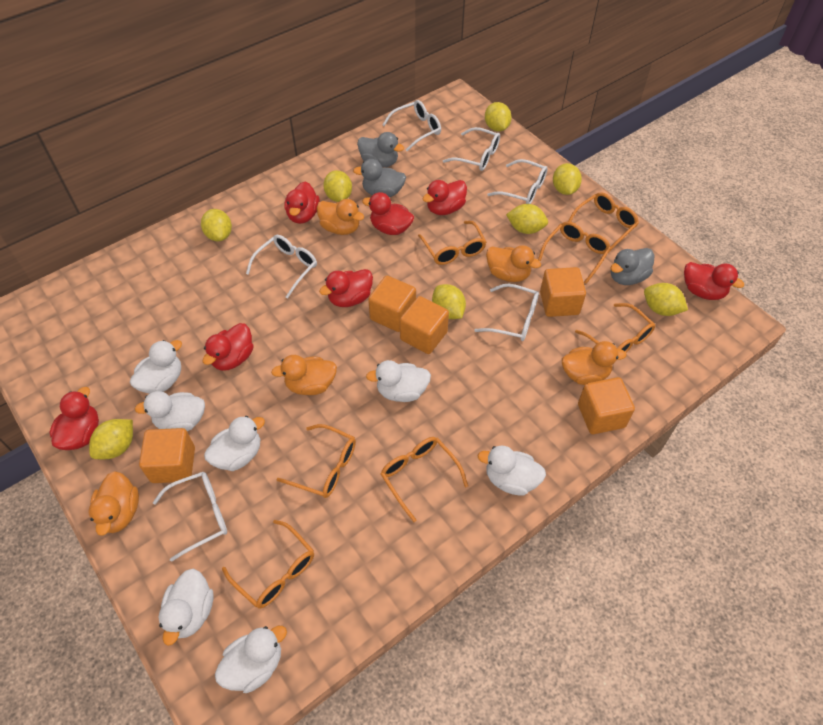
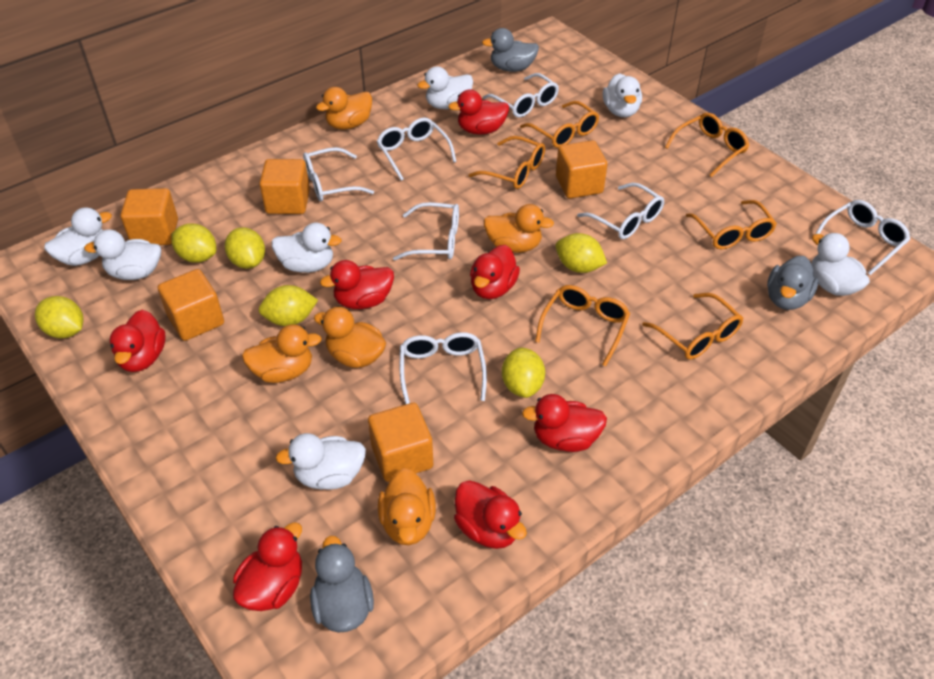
orange glasses: [222,520,314,609] [276,424,356,498] [381,437,468,522] [418,221,486,265] [538,221,611,284] [568,192,639,253] [575,303,655,353] = 7 -> [469,136,545,189] [520,101,599,148] [535,285,630,367] [642,293,743,360] [665,112,749,177] [686,200,777,249] = 6
white glasses: [153,472,227,562] [246,235,317,299] [382,100,441,151] [443,127,500,171] [474,284,539,341] [487,159,548,204] = 6 -> [303,147,374,201] [377,118,457,181] [393,202,459,260] [400,332,487,404] [483,73,559,117] [577,183,665,239] [816,200,910,275] = 7
yellow lemon: [89,419,133,459] [201,209,232,241] [323,170,352,202] [432,284,466,319] [485,102,512,132] [506,204,548,234] [553,163,582,195] [644,283,688,316] = 8 -> [35,296,84,338] [171,223,217,263] [225,227,265,269] [259,285,318,326] [502,347,545,398] [555,233,607,273] = 6

